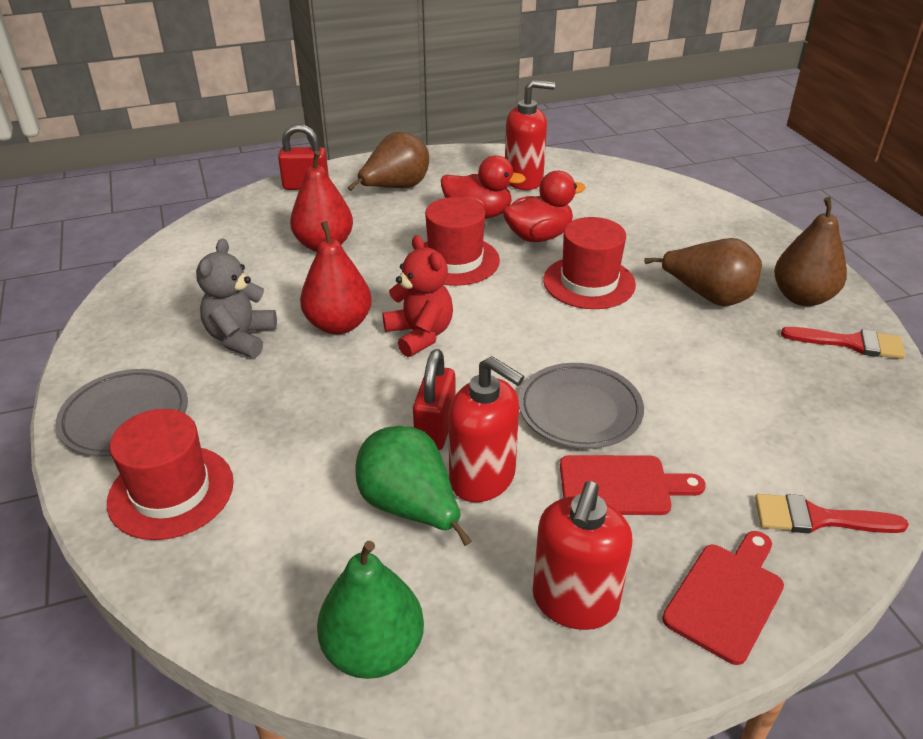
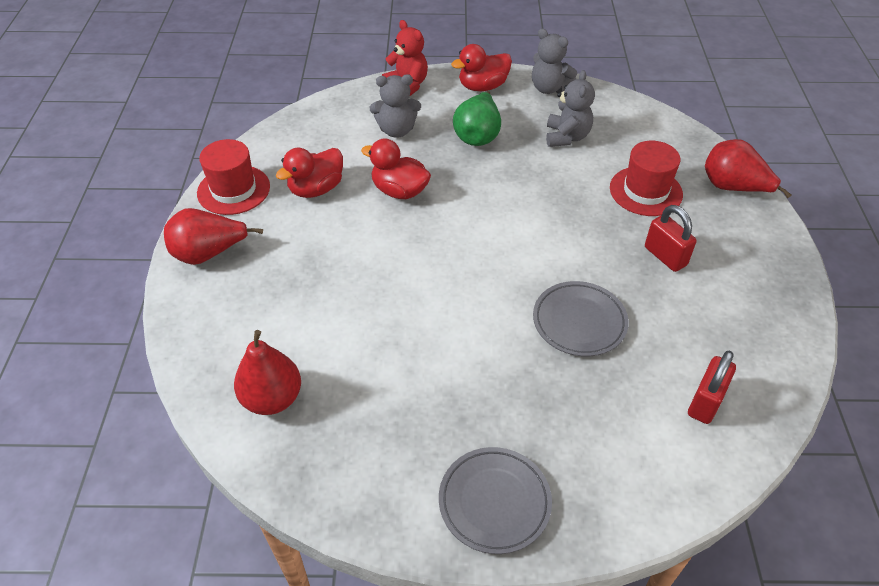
brown pear: [347,132,429,191] [644,238,762,306] [774,197,847,306] = 3 -> none = 0
green pear: [317,541,424,679] [355,426,472,546] = 2 -> [453,91,501,146] = 1
grey teddy bear: [196,238,277,358] = 1 -> [370,74,421,138] [532,29,577,94] [546,70,595,147] = 3
red brush: [755,494,909,534] [781,327,906,359] = 2 -> none = 0
red cutting board: [560,455,706,515] [662,531,784,665] = 2 -> none = 0
red duck: [441,155,526,219] [503,171,586,242] = 2 -> [276,148,343,198] [361,139,431,199] [451,44,512,91] = 3
red hat: [107,409,234,540] [424,197,500,286] [543,217,636,309] = 3 -> [197,139,270,215] [610,141,683,216] = 2
red pear: [290,151,353,252] [300,221,372,334] = 2 -> [164,208,263,265] [234,330,301,415] [705,139,791,198] = 3
red soap dispenser: [448,356,524,502] [505,80,555,190] [533,481,632,630] = 3 -> none = 0

